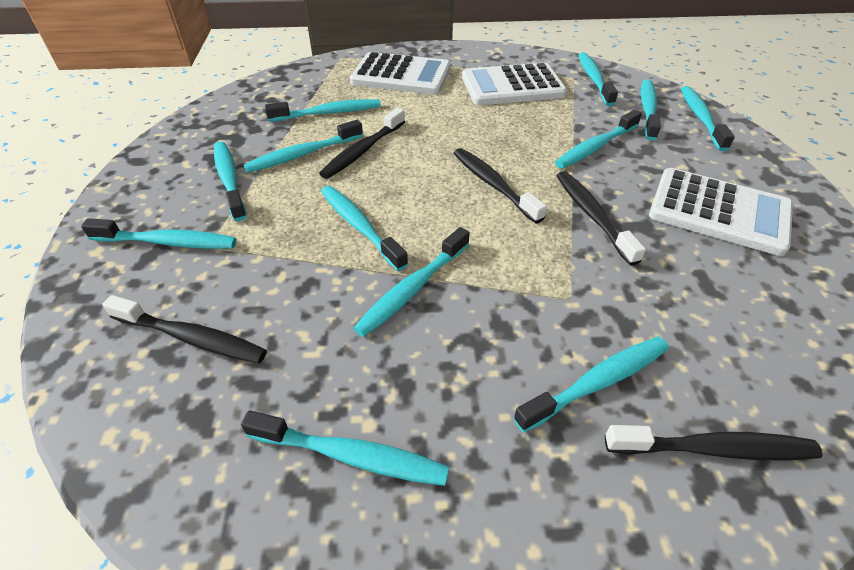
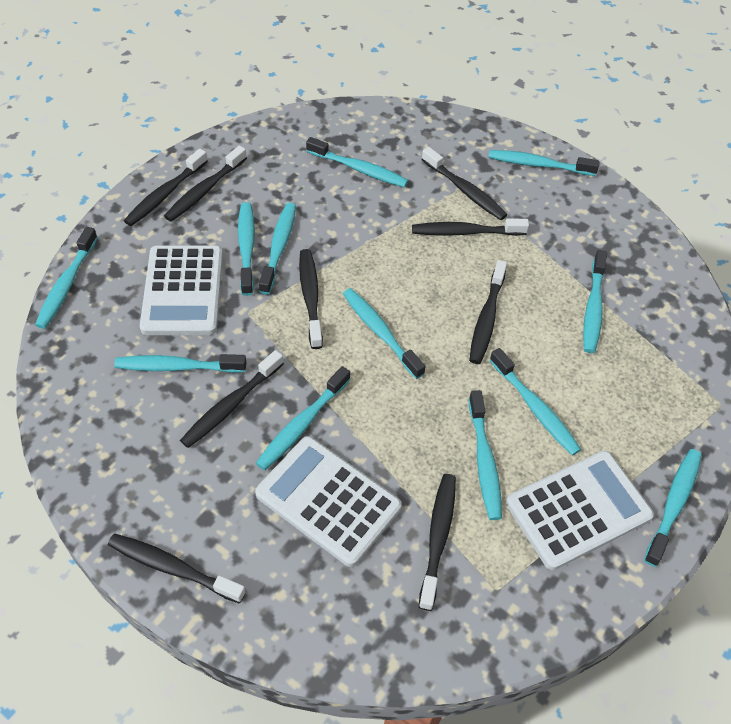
black toothbrush: [102,295,267,364] [319,108,405,179] [454,148,547,223] [556,171,646,266] [605,425,823,460] = 5 -> [108,534,246,603] [124,149,208,226] [164,146,247,222] [180,350,284,448] [299,249,323,349] [412,219,529,236] [419,474,456,611] [421,147,507,220] [469,260,507,364] = 9

